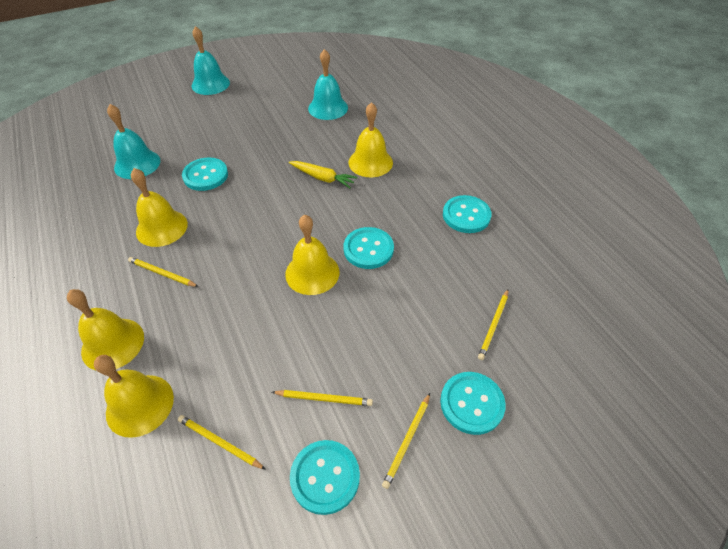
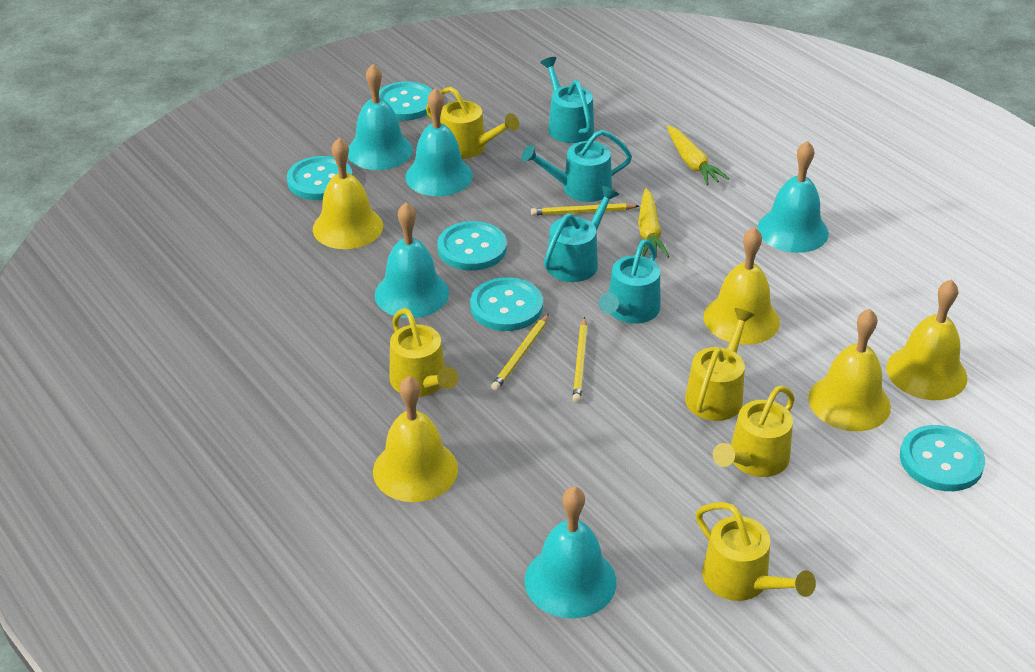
turquoise bell: [107,104,160,179] [192,26,230,95] [308,49,348,120] = 3 -> [348,64,413,170] [375,203,449,318] [405,88,473,196] [525,487,616,618] [757,141,829,253] = 5
turquoise watering can: none = 0 -> [522,130,632,202] [540,57,594,143] [544,186,619,282] [598,239,660,324] = 4
yellow carrot: [289,161,357,188] = 1 -> [638,188,669,258] [667,125,729,185] = 2
yellow pencil: [128,257,199,287] [178,415,266,470] [272,390,373,406] [382,393,430,489] [478,289,508,360] = 5 -> [491,314,549,391] [531,203,639,215] [572,317,588,403] = 3
yellow watering can: none = 0 -> [389,308,459,397] [426,87,519,159] [685,308,755,421] [696,502,816,601] [713,385,795,477] = 5

